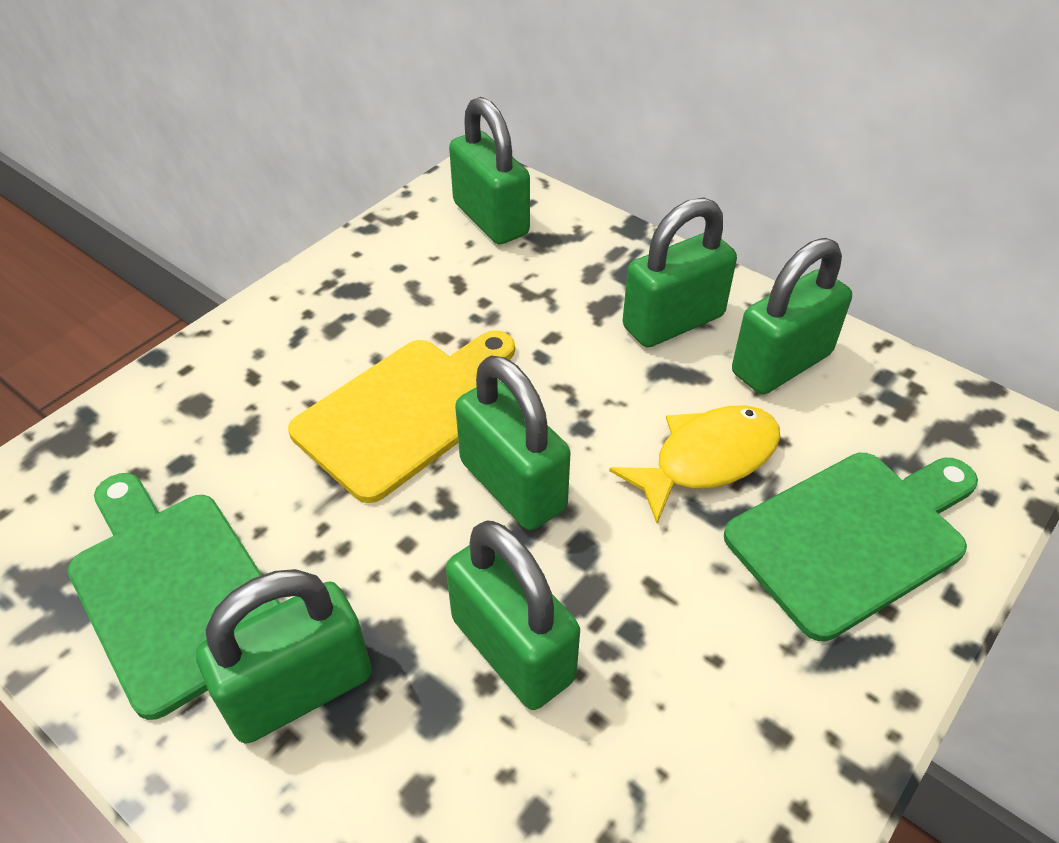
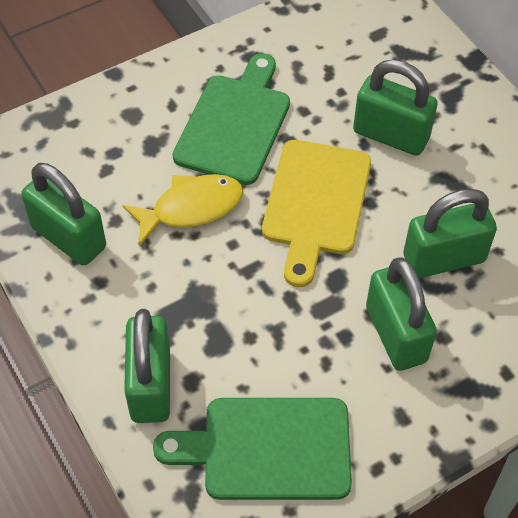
green padlock: [196,569,372,744] [446,521,580,710] [449,97,530,244] [455,355,570,530] [622,198,737,347] [732,238,852,394] = 6 -> [21,163,106,265] [124,309,170,423] [353,60,437,156] [366,258,437,371] [403,188,497,278] = 5

